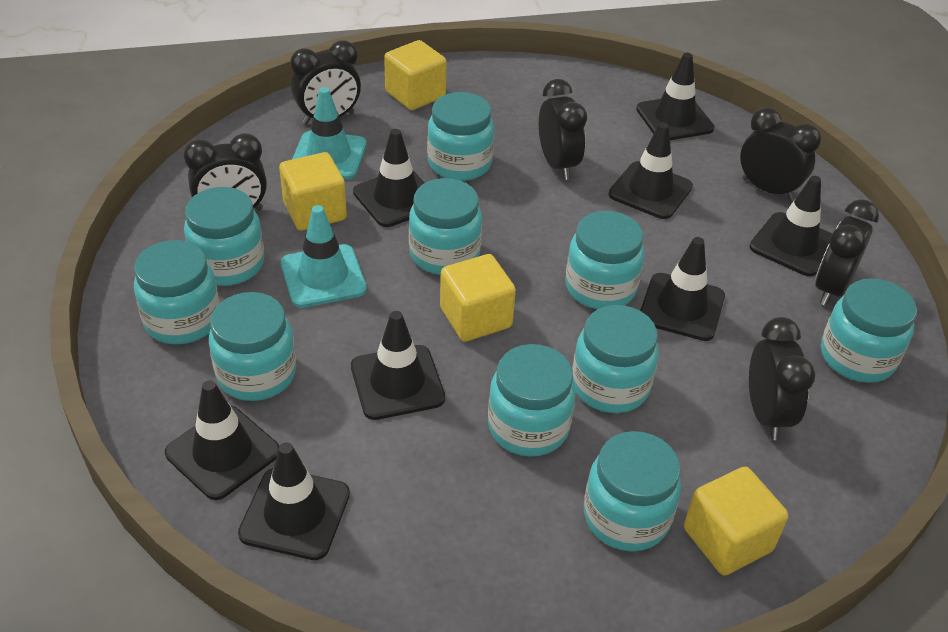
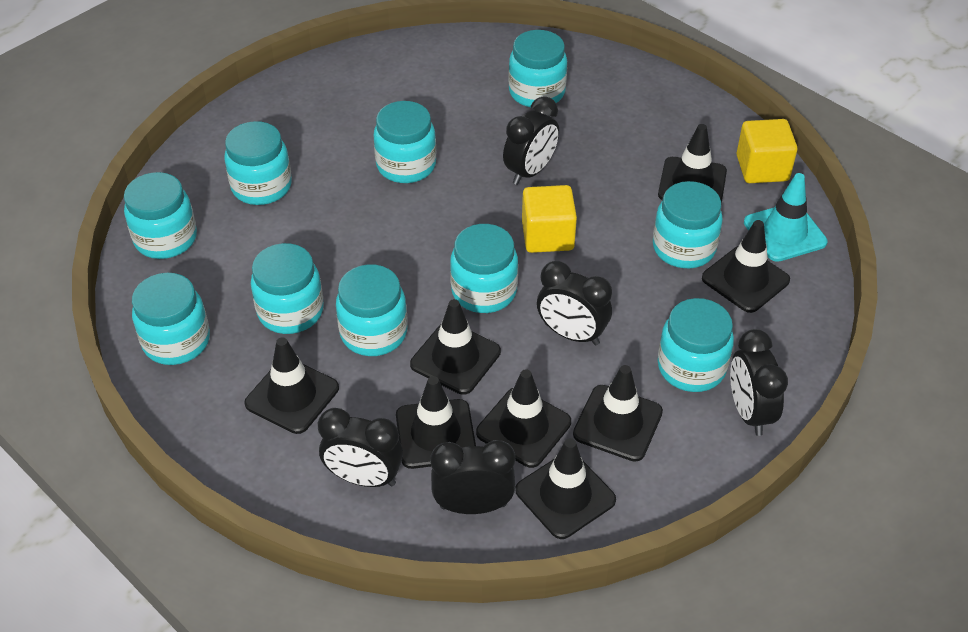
black clock: [183,133,267,211] [290,41,361,124] [539,79,587,180] [740,107,821,201] [749,317,816,440] [815,199,879,306] = 6 -> [318,408,403,487] [430,440,515,514] [503,96,559,185] [537,261,612,345] [730,329,788,436] = 5
turquoise traffic cone: [281,205,367,308] [292,87,367,180] = 2 -> [744,173,828,262] = 1
yellow cube: [279,152,347,231] [384,40,447,110] [440,254,516,342] [684,467,788,576] = 4 -> [522,185,577,253] [737,119,797,183] = 2

